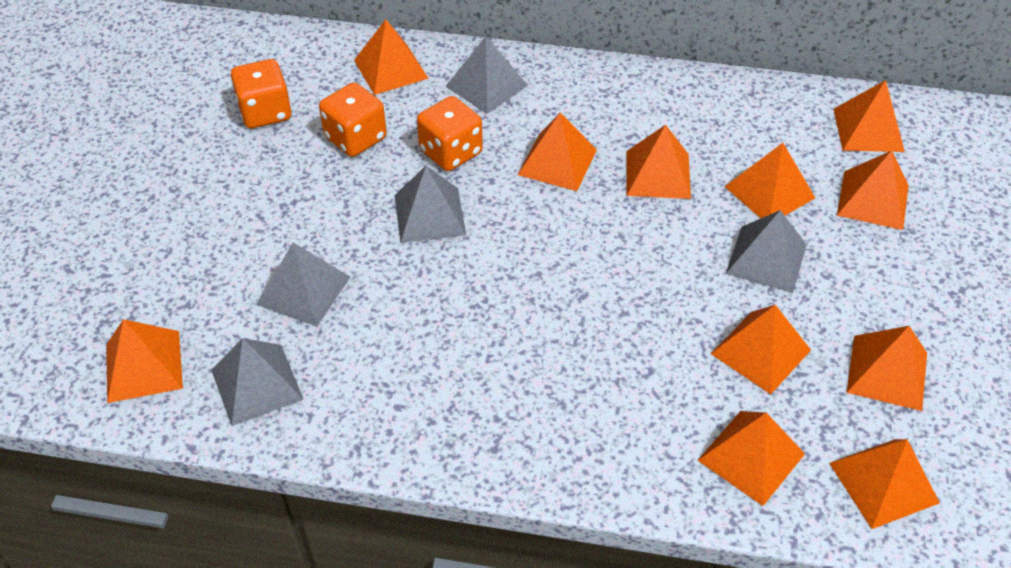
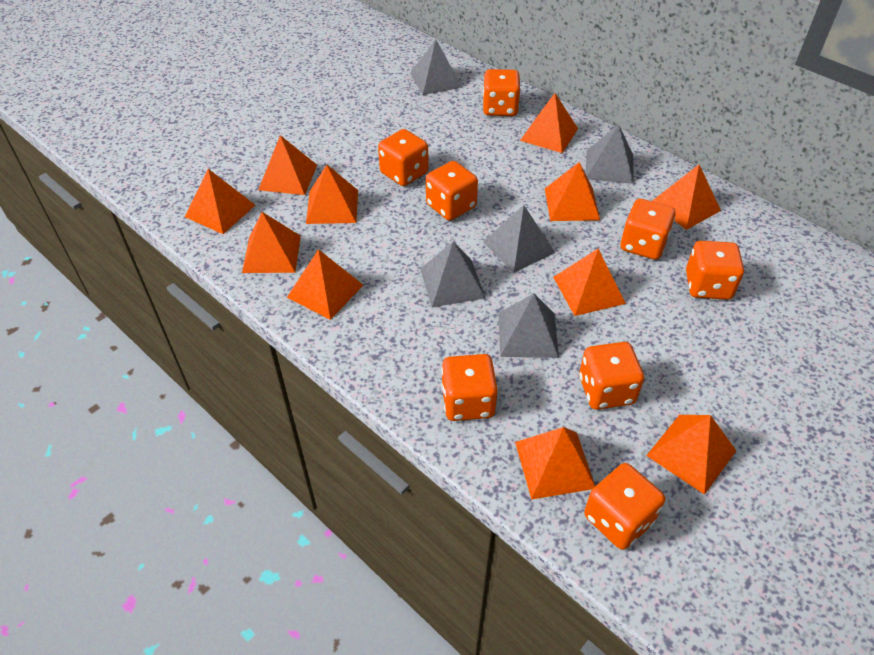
orange dice: [231,59,291,129] [319,82,387,157] [417,96,483,171] = 3 -> [378,129,429,186] [426,161,478,221] [441,354,498,421] [483,69,521,116] [579,342,644,410] [584,463,665,550] [621,199,676,260] [686,241,744,300] = 8

